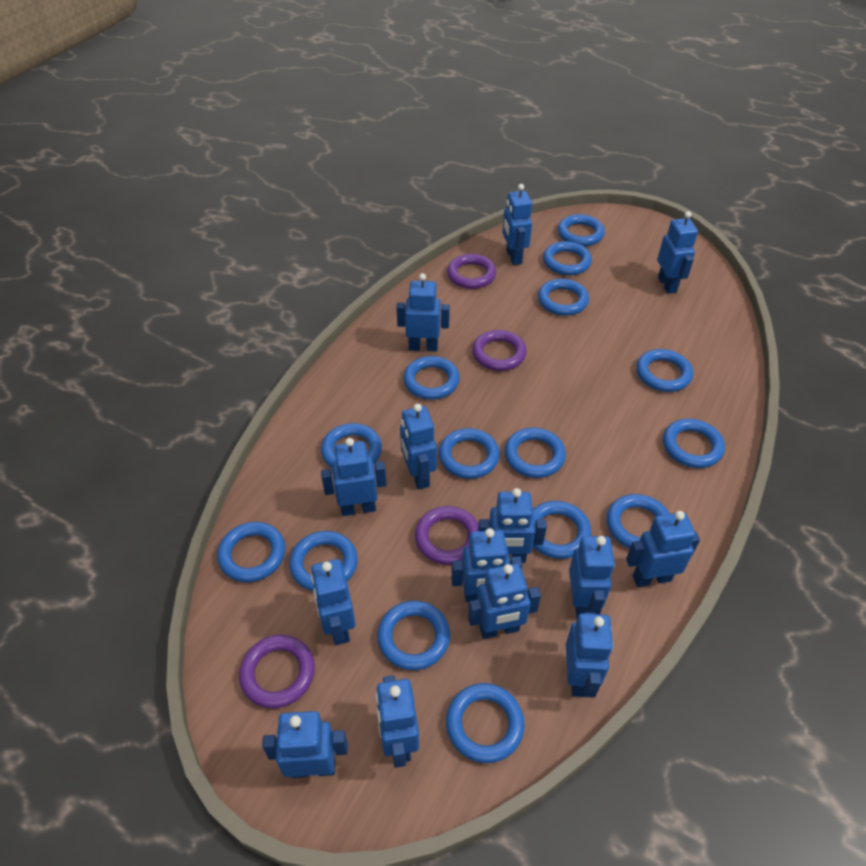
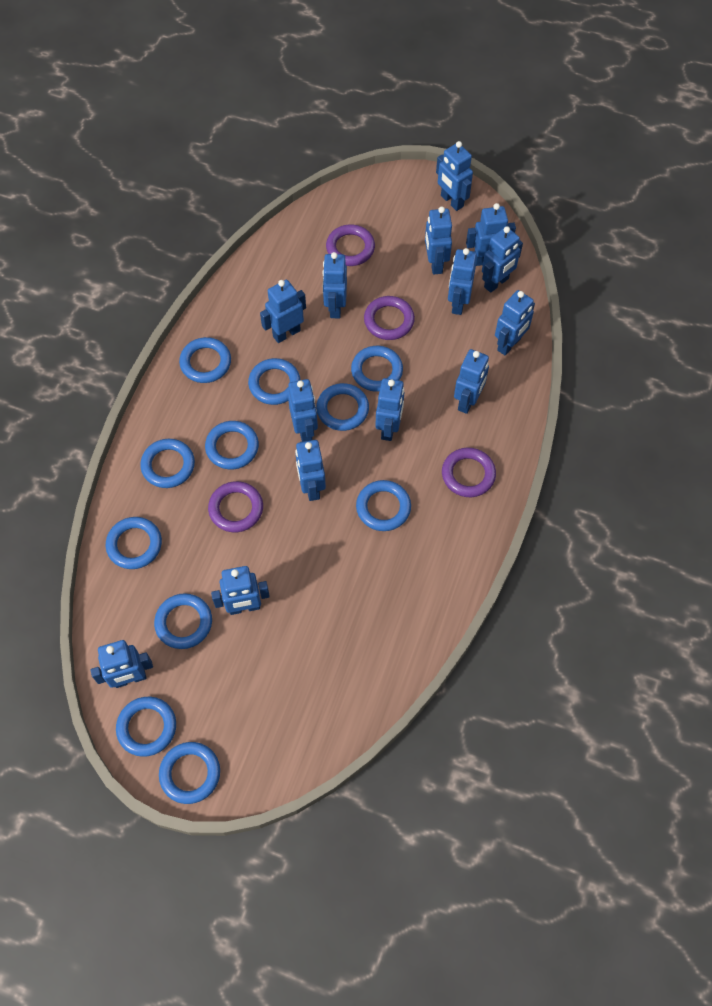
blue ring: [217,522,285,582] [289,531,358,592] [321,423,382,468] [377,601,450,670] [404,356,460,400] [439,428,500,479] [446,683,525,763] [505,428,566,478] [533,501,591,559] [538,279,589,316] [543,241,592,275] [558,214,605,246] [607,494,670,549] [636,349,693,392] [663,419,725,468] = 15 -> [106,517,162,569] [116,697,176,757] [140,439,195,488] [154,593,212,649] [159,742,220,804] [179,337,231,383] [205,421,259,469] [248,358,300,405] [316,383,369,431] [351,346,403,392] [356,480,411,531] = 11

